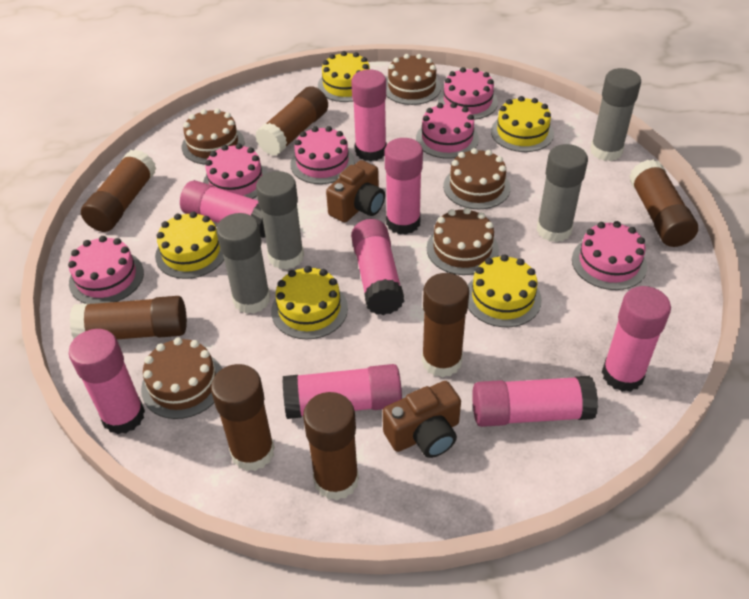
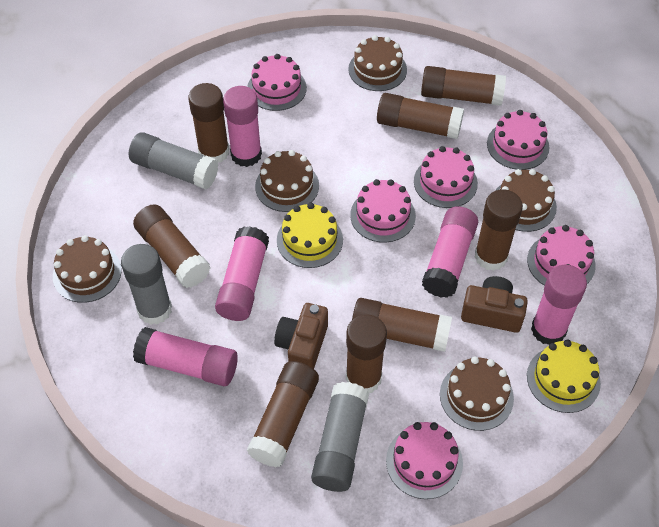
brown glue stick: [69,296,187,339] [81,149,156,232] [211,364,275,471] [255,86,328,156] [303,392,359,500] [422,273,469,378] [629,159,698,247] = 7 -> [133,204,211,288] [188,83,229,163] [247,361,319,467] [346,314,387,393] [352,298,452,352] [377,93,464,139] [421,66,506,106] [474,189,523,271] = 8
grey glue stick: [216,213,271,314] [256,171,304,270] [537,144,588,242] [590,68,641,161] = 4 -> [121,244,172,325] [129,132,219,189] [311,382,369,492] = 3
pink glue stick: [69,329,145,434] [180,180,266,238] [283,364,402,419] [351,69,387,162] [351,219,404,315] [385,138,423,235] [472,376,598,427] [602,286,671,392] = 8 -> [133,327,238,386] [215,226,269,321] [223,86,262,167] [422,206,478,298] [531,265,587,345] = 5
yellow cake: [155,211,224,279] [271,266,348,339] [318,51,370,102] [468,254,542,327] [491,96,554,152] = 5 -> [277,203,343,268] [527,340,601,413] = 2

